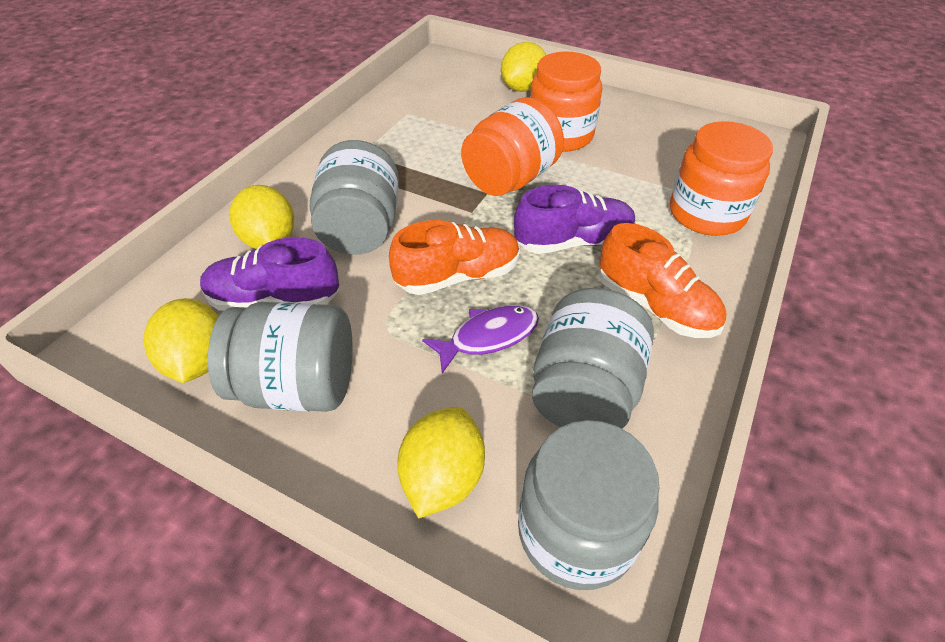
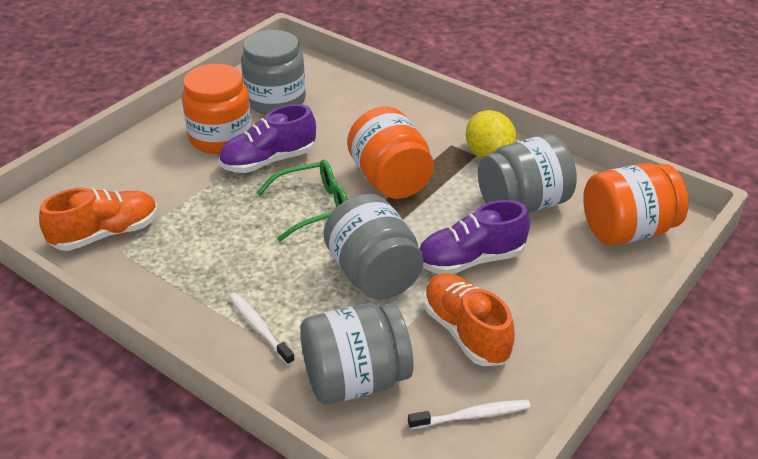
green glasses: none = 0 -> [257,160,348,241] = 1
purple fish: [422,305,539,374] = 1 -> none = 0
white toothbrush: none = 0 -> [229,292,295,365] [408,400,531,429] = 2
yellow lemon: [143,298,219,383] [230,185,294,249] [397,407,485,518] [501,42,546,92] = 4 -> [466,110,517,158] = 1

